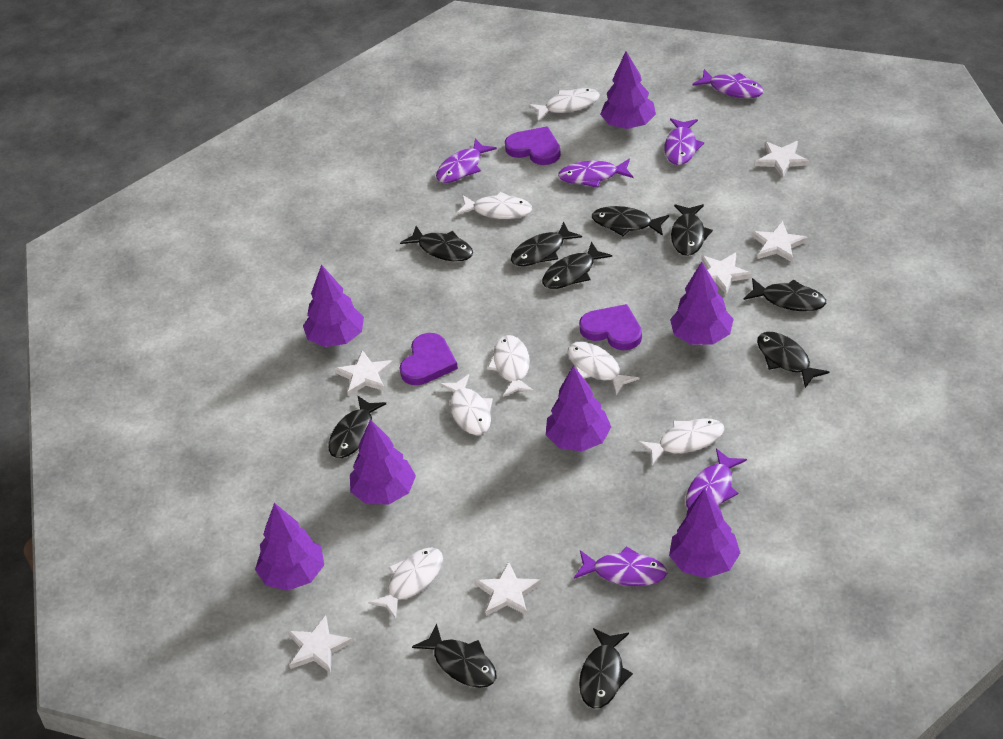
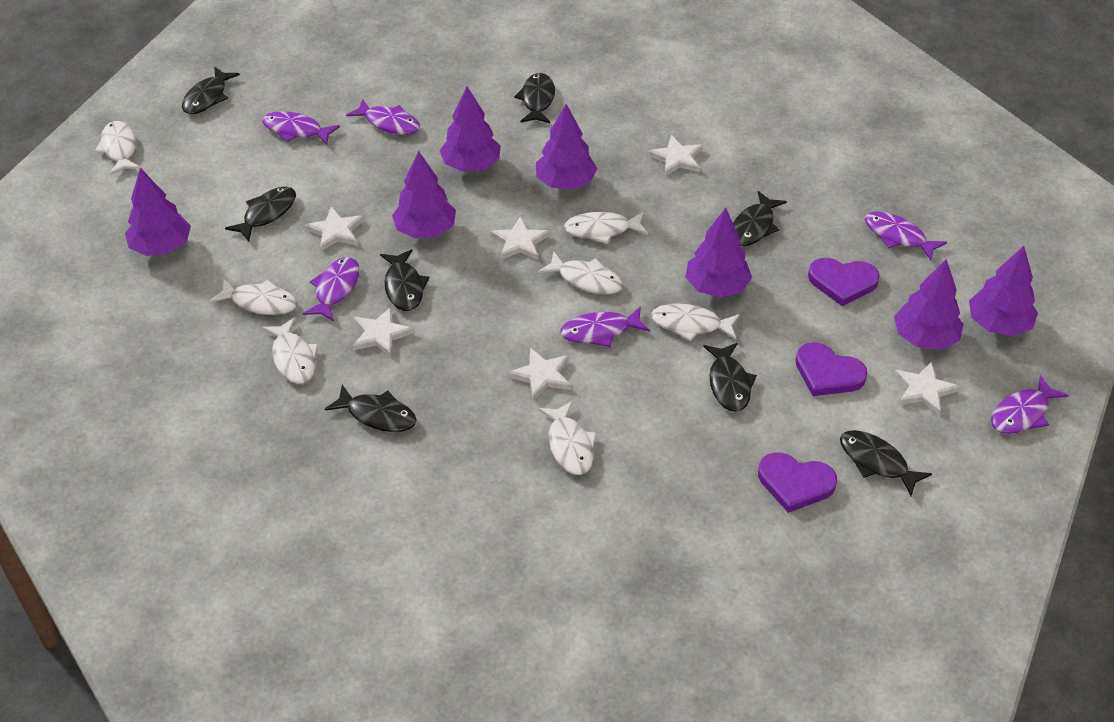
black fish: [328,395,386,458] [400,226,473,261] [412,624,496,688] [511,222,582,266] [542,242,612,289] [579,628,633,709] [592,206,669,236] [671,204,713,256] [744,278,826,311] [757,332,829,388] = 10 -> [182,67,240,114] [225,187,296,242] [325,385,417,432] [380,249,429,311] [514,73,555,123] [703,343,757,412] [733,191,787,246] [840,430,932,496] = 8

